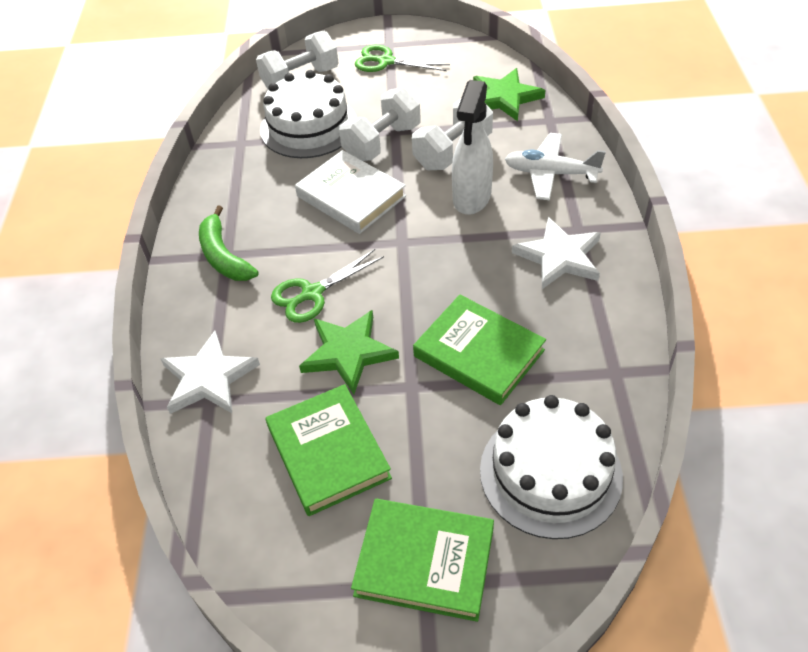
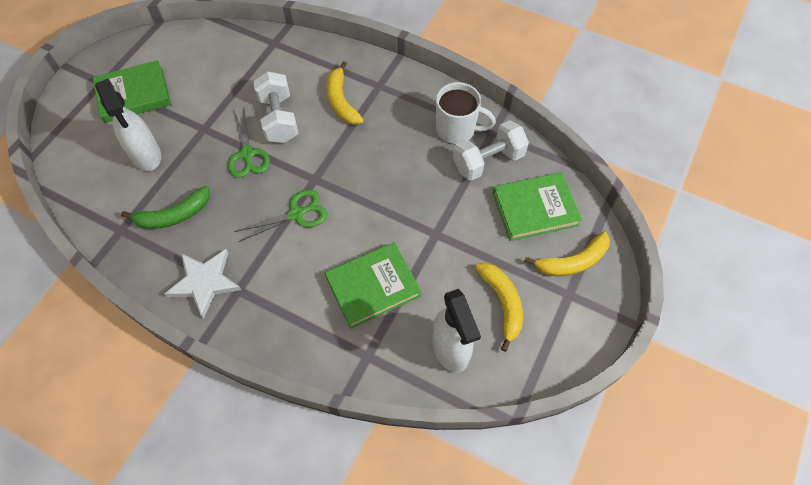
green star: [299,310,399,394] [473,68,546,121] = 2 -> none = 0
white book: [295,150,406,234] = 1 -> none = 0
white cake: [260,70,356,158] [480,395,623,539] = 2 -> none = 0
white dumbbell: [256,31,339,90] [339,87,421,161] [412,99,493,170] = 3 -> [253,71,299,143] [453,120,529,181] = 2
white mug: none = 0 -> [436,82,496,144] = 1
white plane: [505,133,606,200] = 1 -> none = 0
white spray bottle: [452,80,493,215] = 1 -> [95,79,161,171] [432,289,481,373] = 2
white star: [161,331,260,414] [512,217,601,289] = 2 -> [165,249,241,319] = 1
yellow banana: none = 0 -> [326,61,364,125] [475,263,523,352] [524,231,610,276] = 3

